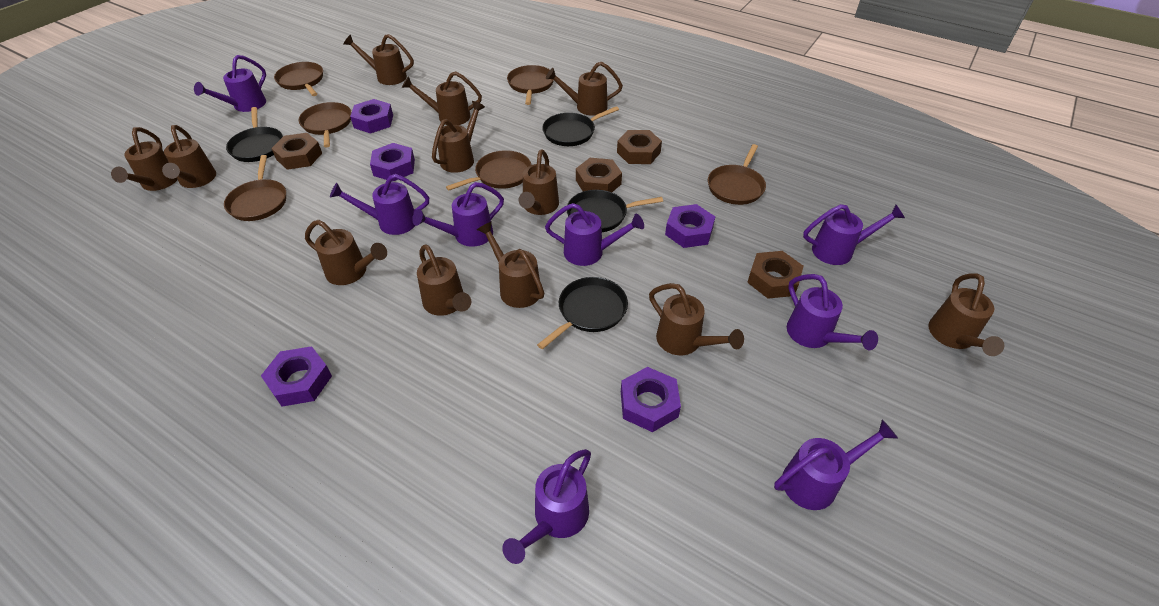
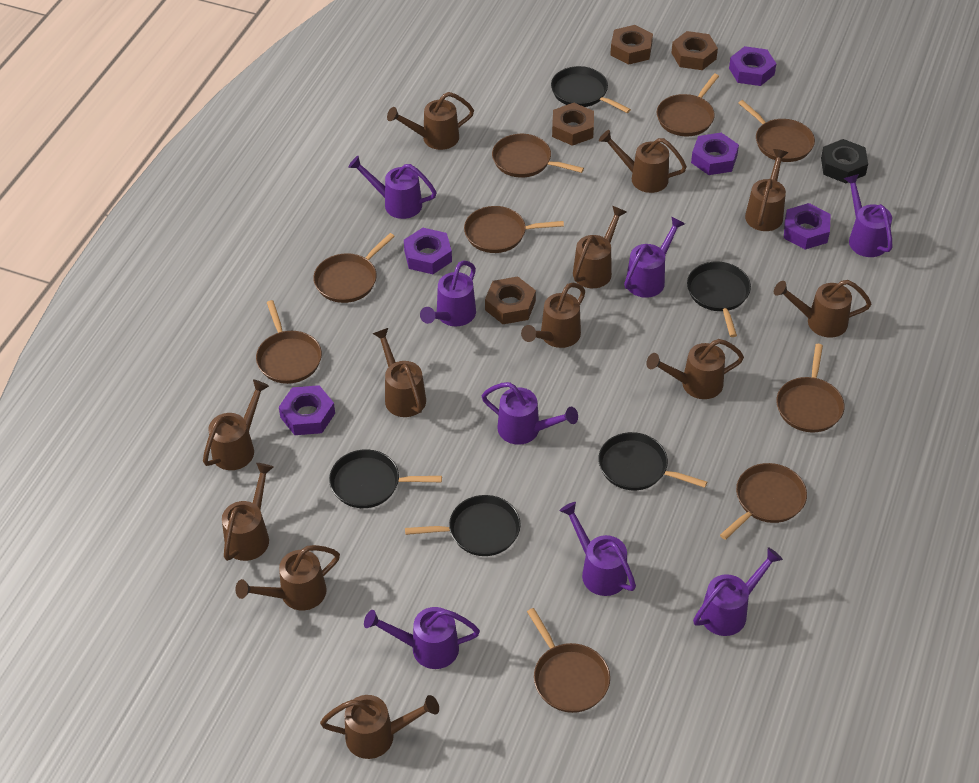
black nut: none = 0 -> [821,139,868,183] = 1
black pan: [226,107,283,162] [537,277,628,349] [542,106,619,146] [567,190,663,232] = 4 -> [329,449,442,508] [405,495,521,556] [551,66,631,113] [598,432,707,490] [687,262,751,337] = 5
brown pan: [224,155,286,221] [274,62,323,96] [299,102,352,147] [446,150,531,191] [507,65,554,105] [708,144,766,205] = 6 -> [256,300,322,384] [313,233,395,303] [464,206,564,253] [492,134,584,178] [527,608,610,713] [657,74,719,136] [720,463,807,540] [738,100,815,162] [776,344,844,432] = 9

